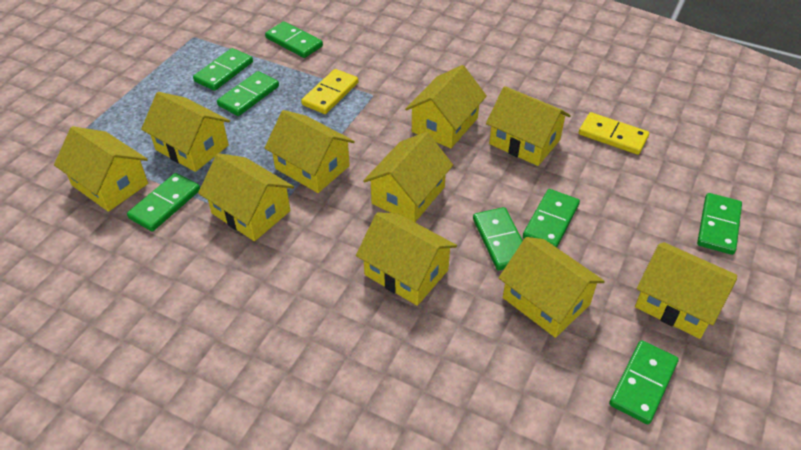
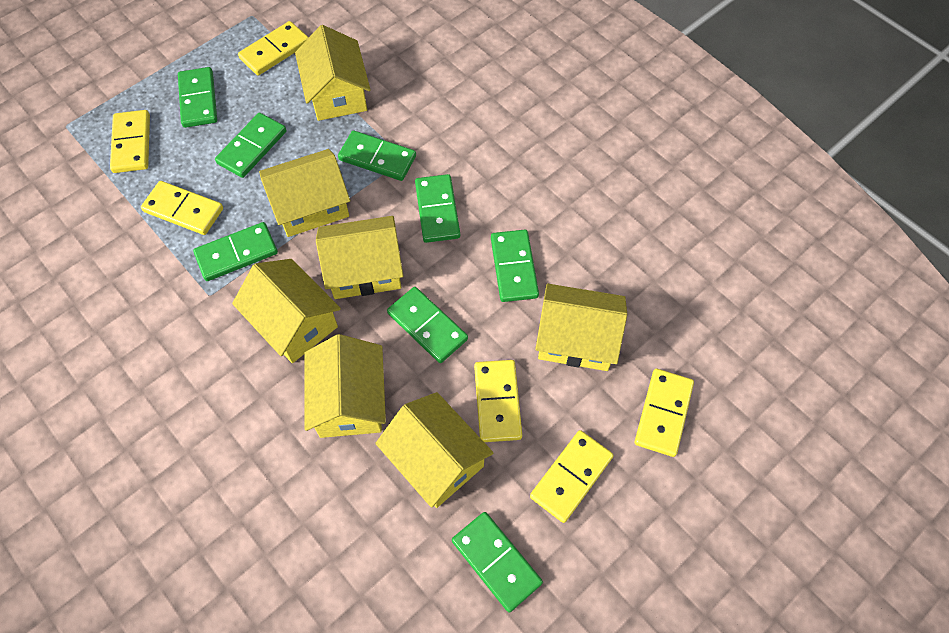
yellow domino: [301,69,358,114] [579,112,649,155] = 2 -> [110,110,150,173] [141,181,223,235] [238,21,309,76] [474,360,522,442] [530,430,614,523] [635,369,694,457] = 6
yellow house: [54,126,148,212] [141,92,230,172] [198,153,294,241] [265,110,355,193] [356,212,457,306] [363,132,453,222] [405,65,487,148] [486,86,571,166] [499,237,605,338] [635,242,737,339] = 10 -> [232,259,341,363] [259,149,350,237] [295,25,371,121] [305,334,386,438] [316,216,403,299] [375,392,493,508] [535,284,627,371] = 7

